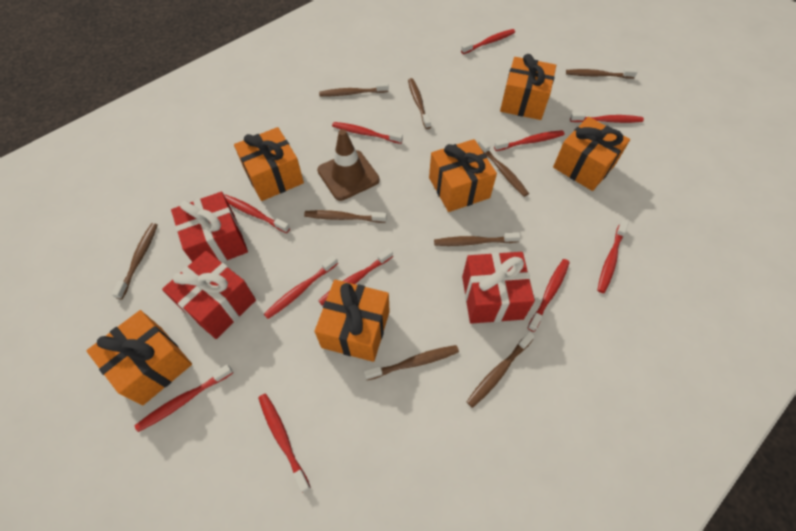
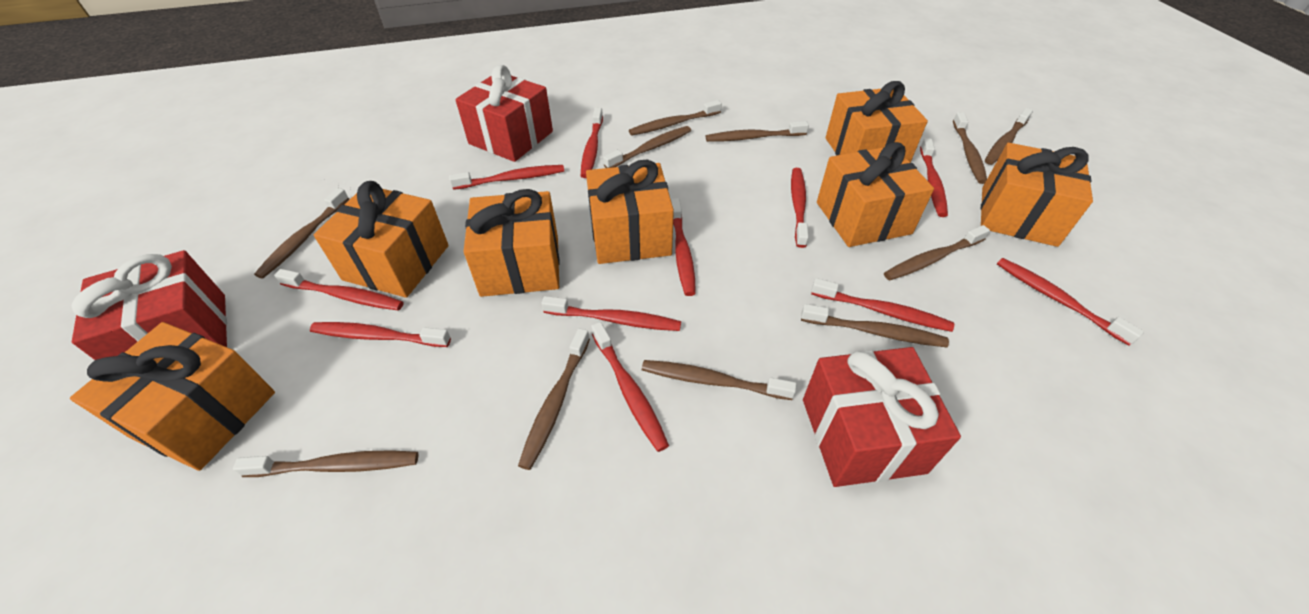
brown toothbrush: [112,223,158,299] [304,210,387,223] [319,83,389,96] [364,345,459,380] [408,78,431,129] [434,232,521,246] [467,331,535,408] [478,139,529,197] [566,68,637,79] = 9 -> [233,450,418,477] [254,188,349,279] [518,328,590,470] [603,126,691,168] [629,100,722,136] [642,360,797,400] [706,121,809,142] [801,304,949,347] [884,225,990,280] [953,112,987,184] [985,108,1033,165] = 11
brown traffic cone: [317,129,380,201] = 1 -> none = 0
orange gift: [86,310,192,405] [234,127,304,201] [314,280,390,362] [429,139,497,212] [500,54,556,120] [553,117,630,191] = 6 -> [70,322,275,471] [314,181,449,298] [463,189,560,297] [586,160,674,264] [817,142,934,247] [825,81,928,163] [981,143,1093,247] = 7

